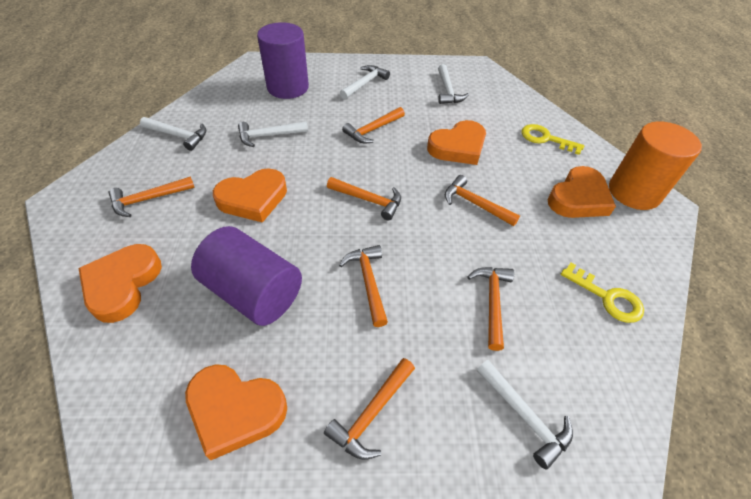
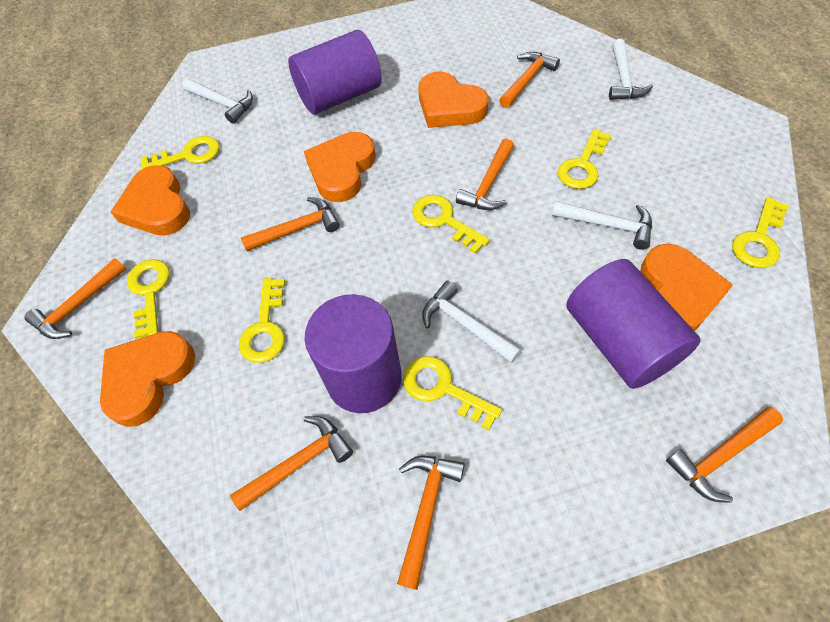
orange cylinder: [609,121,702,210] = 1 -> none = 0
purple cylinder: [191,226,302,326] [257,22,309,99] = 2 -> [288,30,382,115] [305,294,402,413] [566,259,701,389] = 3
white hammer: [140,117,206,151] [238,121,308,147] [340,65,390,99] [438,64,469,104] [477,360,573,470] = 5 -> [182,79,253,123] [422,280,521,363] [552,201,652,250] [609,39,653,100] = 4
yellow key: [521,124,584,155] [561,263,644,323] = 2 -> [127,259,170,339] [141,136,220,170] [239,278,285,363] [403,356,502,431] [412,195,490,254] [558,129,611,189] [732,197,789,268] = 7

